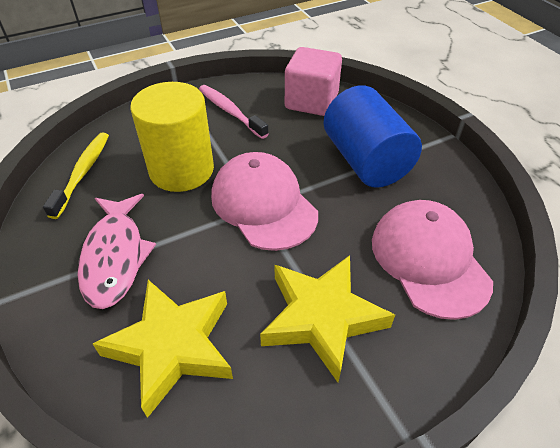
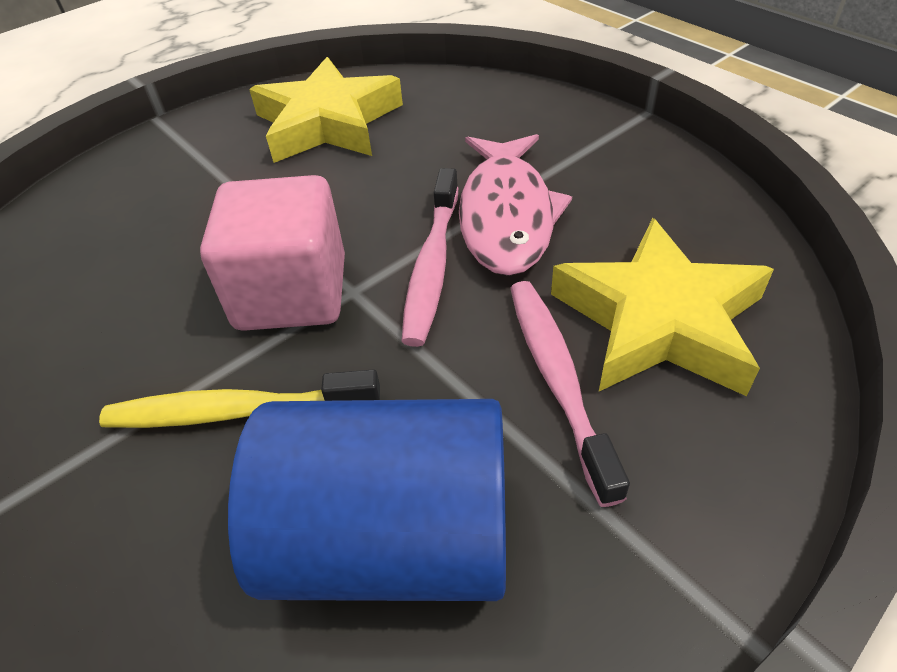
pink cap: [211,152,318,251] [372,200,493,320] = 2 -> none = 0
pink toothbrush: [199,85,269,139] = 1 -> [402,168,458,347] [510,281,630,507] = 2
yellow cylinder: [130,82,214,192] = 1 -> none = 0

